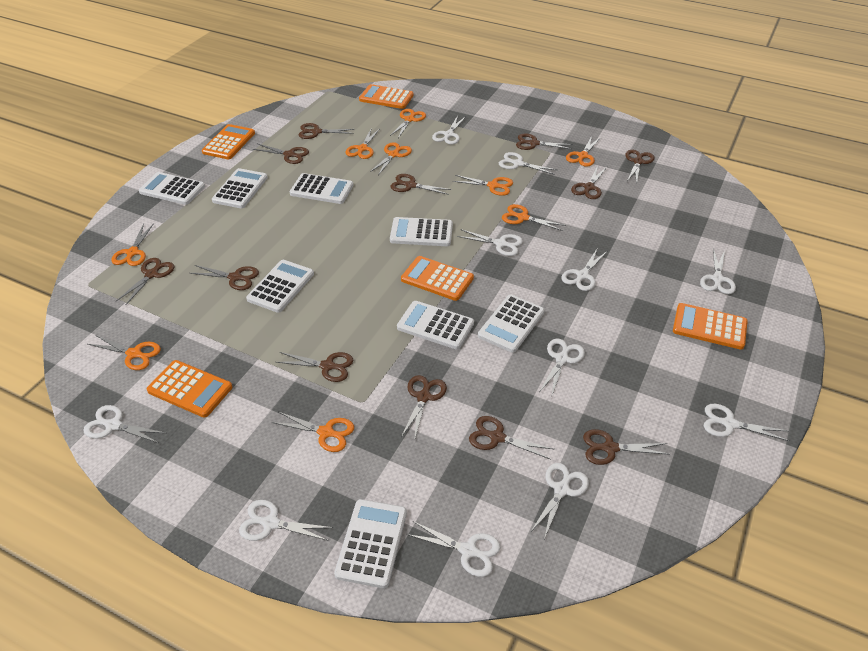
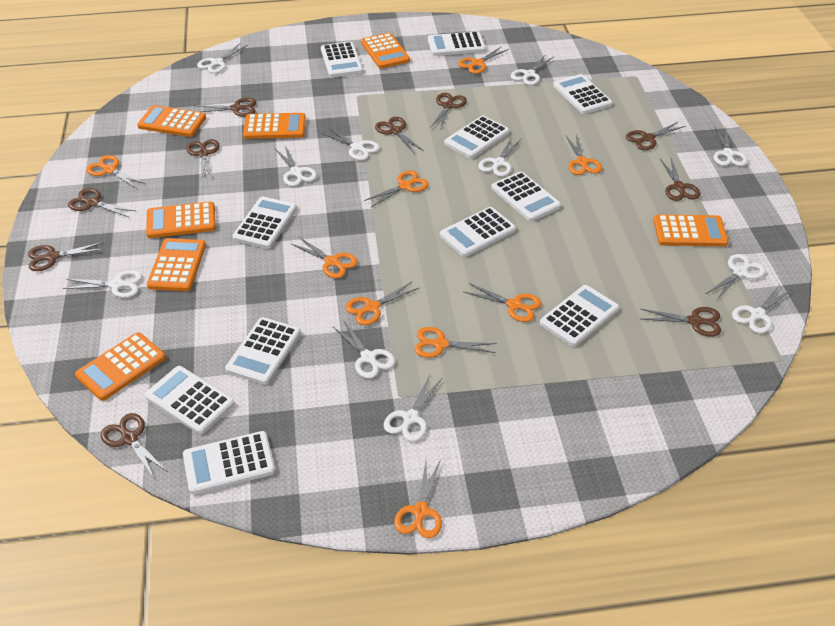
brown scissors: [116,258,175,305] [190,265,259,290] [253,144,309,164] [276,352,353,382] [299,123,354,139] [391,174,452,195] [401,375,447,441] [469,416,553,460] [516,133,573,150] [571,165,607,199] [583,429,670,465] [625,150,654,184] = 12 -> [28,242,105,271] [68,188,136,218] [101,413,168,478] [186,139,220,180] [195,98,256,117] [375,117,424,154] [430,93,467,130] [626,122,686,150] [641,307,721,337] [660,158,700,201] = 10
orange calculator: [147,360,232,418] [202,124,255,159] [359,84,414,109] [401,256,474,301] [673,303,748,349] = 5 -> [75,332,166,401] [137,105,206,137] [146,201,216,238] [147,238,206,291] [243,113,306,139] [361,33,410,68] [653,215,728,246] = 7
white calculator: [139,172,205,205] [212,168,268,208] [246,260,314,313] [289,173,354,204] [334,499,407,588] [390,217,453,246] [397,301,474,350] [478,295,545,353] = 8 -> [145,366,235,434] [183,431,275,494] [225,317,301,385] [232,196,297,249] [321,42,363,77] [428,31,486,56] [440,207,516,257] [444,116,510,159] [491,171,561,222] [540,285,619,347] [553,74,613,114] = 11

